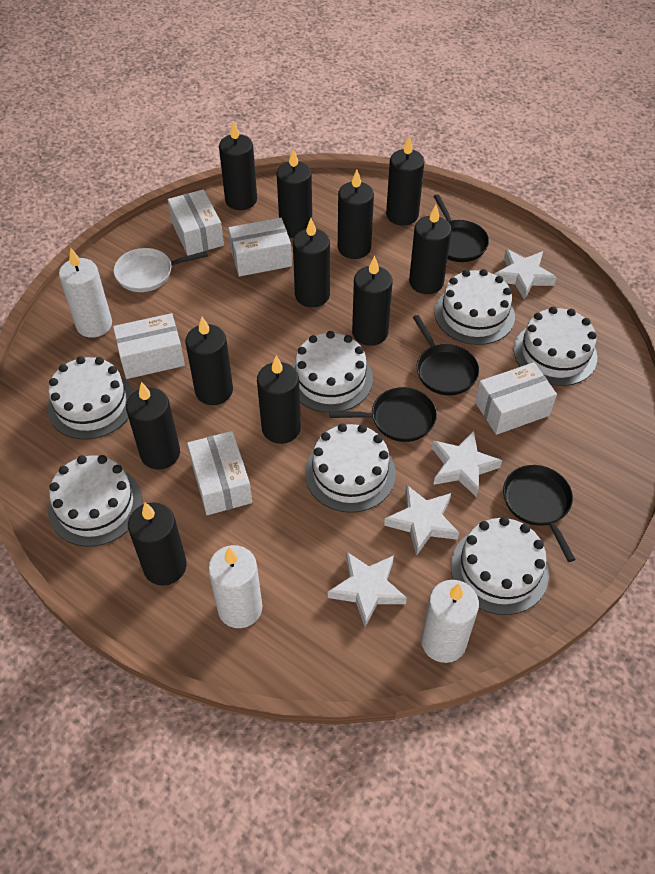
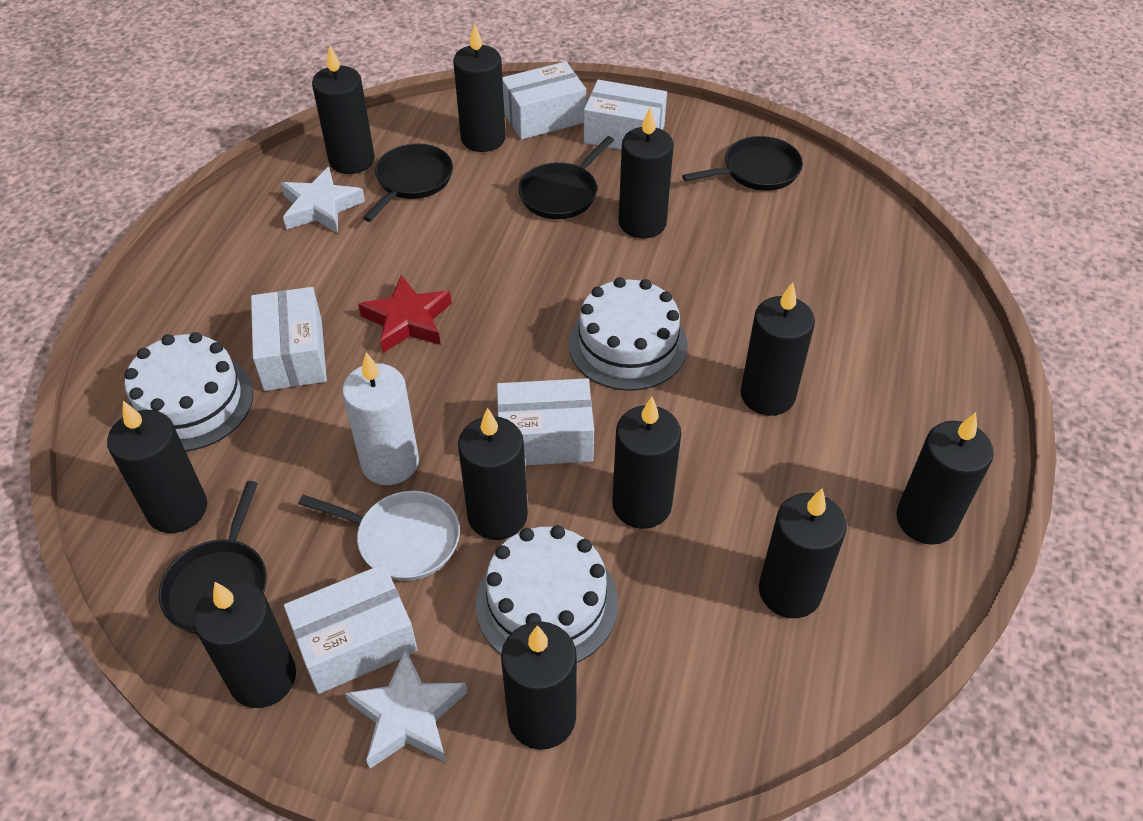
red star: none = 0 -> [358,275,452,353] = 1
white cake: [48,356,134,440] [48,455,143,547] [292,331,373,413] [305,423,396,513] [435,269,515,345] [451,517,549,615] [514,307,597,386] = 7 -> [124,332,253,451] [476,525,618,663] [569,277,688,391] = 3
white candle: [59,248,112,338] [208,545,262,628] [421,580,479,663] = 3 -> [342,352,419,485] = 1
white star: [328,552,407,627] [384,485,459,556] [432,431,502,497] [495,249,557,300] = 4 -> [281,167,365,233] [345,648,467,769] = 2

